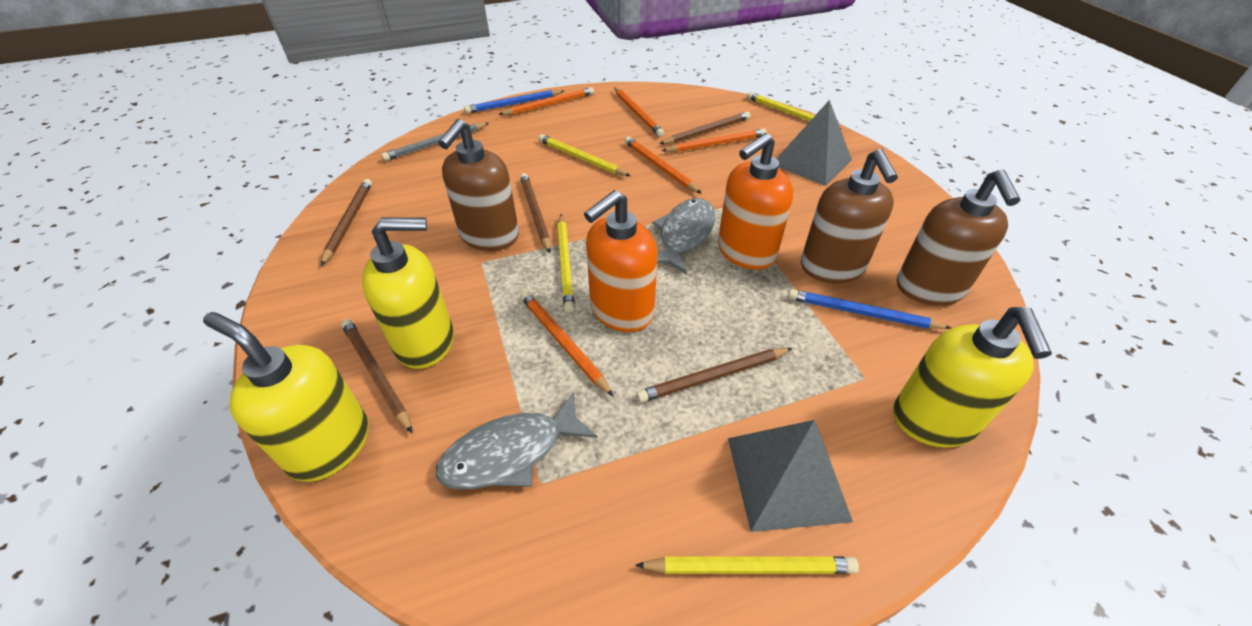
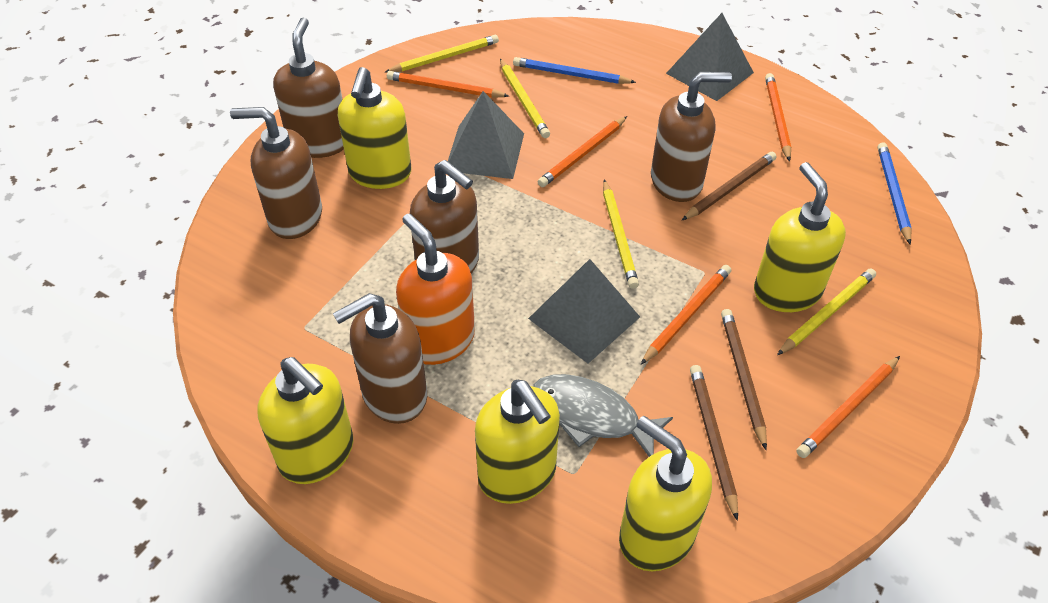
brown pencil: [321,179,372,266] [341,319,413,433] [520,173,551,253] [636,348,793,403] [659,112,750,144] = 5 -> [682,152,777,220] [690,365,738,521] [721,309,767,450] = 3
brown soap dispenser: [438,119,519,251] [801,149,898,283] [897,169,1020,306] = 3 -> [230,107,322,239] [273,17,344,158] [333,293,427,424] [410,160,479,274] [651,72,732,202] = 5
grey fish: [436,392,598,489] [652,198,715,274] = 2 -> [533,374,673,457] = 1
grey pencil: [381,123,489,161] = 1 -> none = 0
grey pyramid: [728,420,853,532] [776,100,852,186] = 2 -> [448,91,524,179] [528,259,640,364] [666,13,754,101] = 3
orange soap dispenser: [584,190,658,332] [718,133,793,270] = 2 -> [396,213,475,365] = 1
yellow soap dispenser: [203,312,369,482] [362,217,454,369] [893,307,1052,448] = 3 -> [258,357,353,484] [338,67,411,189] [475,380,560,504] [619,416,712,571] [754,162,846,312] = 5

